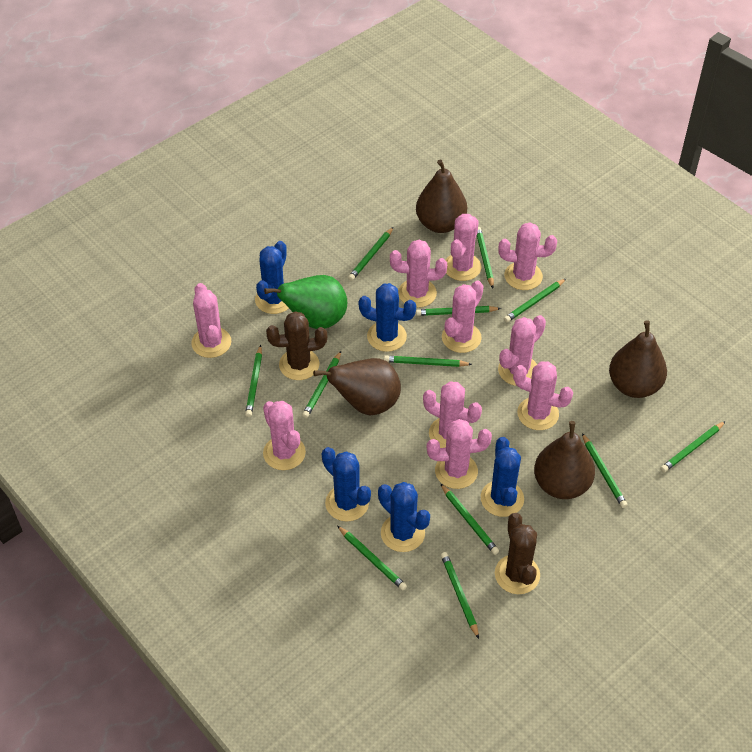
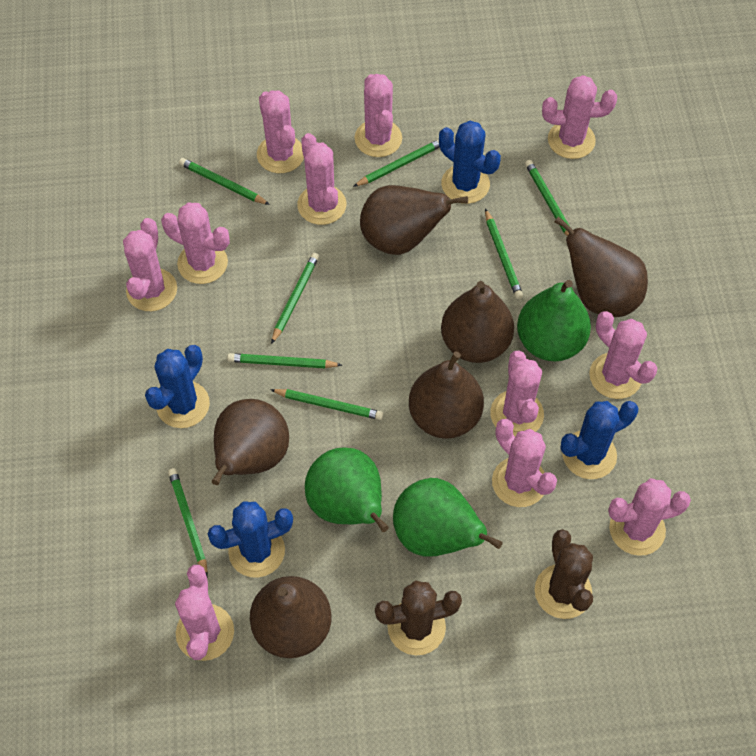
blue cactus: [255,241,289,314] [322,447,371,522] [359,283,416,352] [378,482,430,552] [481,437,524,517] = 5 -> [145,345,210,428] [208,501,293,578] [439,121,501,204] [560,401,639,479] = 4
brown pear: [313,358,401,415] [416,159,467,233] [534,421,595,499] [609,320,667,398] = 4 -> [212,399,289,485] [250,576,332,658] [360,185,468,255] [409,351,484,439] [441,281,514,363] [554,216,648,317] = 6
green pear: [264,275,347,329] = 1 -> [305,447,389,532] [393,478,503,557] [517,280,591,361] = 3
green pencil: [245,345,262,417] [302,351,341,418] [337,526,407,591] [348,227,393,281] [384,356,472,367] [416,306,501,316] [440,483,499,555] [441,552,479,639] [477,227,494,288] [504,279,566,322] [582,433,627,508] [661,421,726,472] = 12 -> [168,468,208,578] [179,158,270,205] [227,353,342,368] [270,389,384,420] [271,253,319,344] [353,139,439,187] [485,209,523,299] [525,160,571,236] = 8
pink cactus: [191,283,231,358] [263,401,306,470] [390,240,447,308] [423,381,482,448] [427,419,492,489] [442,281,483,353] [446,214,481,281] [498,223,557,290] [498,315,546,386] [513,361,573,430] = 10 -> [123,218,177,311] [161,202,230,284] [175,565,234,661] [257,90,304,173] [297,133,346,225] [355,74,402,157] [490,351,544,436] [492,419,557,507] [542,75,617,159] [589,311,657,399] [608,478,691,556] = 11

